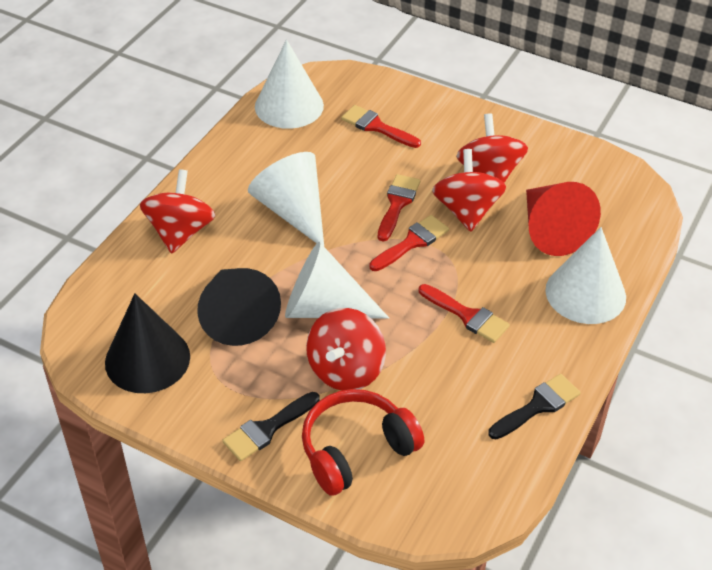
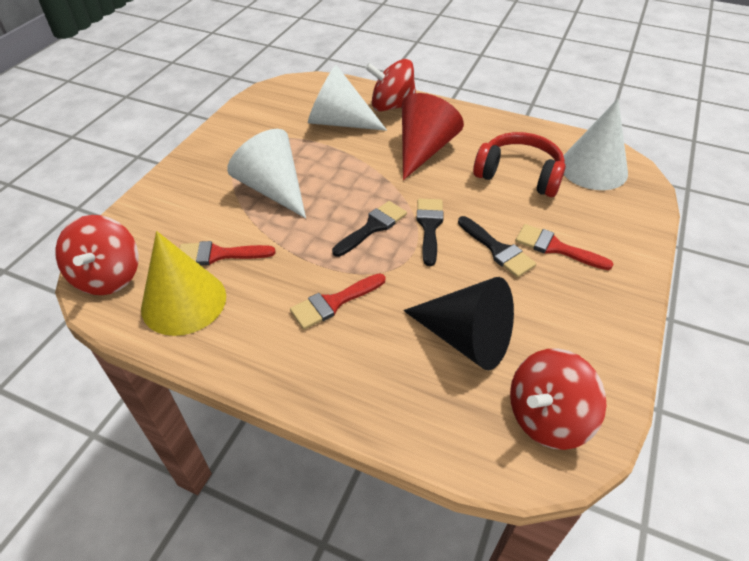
black brush: [222,392,320,461] [488,374,581,439] = 2 -> [332,201,407,257] [417,198,444,266] [458,216,536,278] = 3
black cone: [105,293,190,393] [197,268,281,346] = 2 -> [403,277,514,370] = 1
red brush: [341,105,421,148] [370,215,449,271] [378,174,420,241] [419,284,510,343] = 4 -> [179,241,275,265] [290,273,385,329] [515,224,613,270] = 3
red spinning top: [140,169,215,254] [306,308,386,391] [432,149,506,232] [456,113,528,183] = 4 -> [55,215,139,295] [365,59,416,112] [510,348,607,450] = 3
white cone: [248,152,324,246] [255,39,324,129] [285,242,389,319] [545,227,626,324] = 4 -> [227,129,306,218] [308,65,387,131] [563,99,628,190] = 3
yellow cone: none = 0 -> [141,231,226,336] = 1

